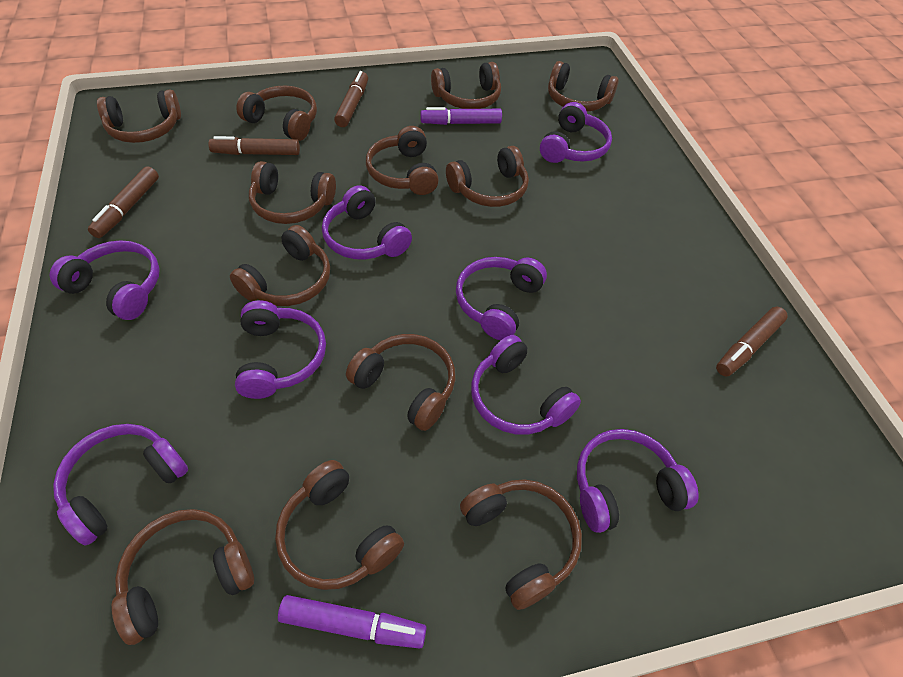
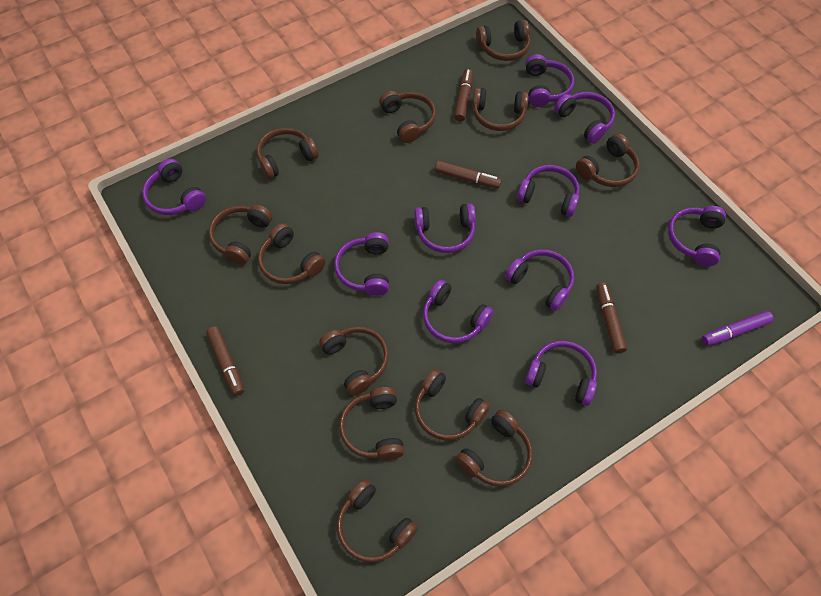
purple headphones: [50,240,160,320] [53,424,188,545] [235,300,326,399] [322,185,412,260] [456,257,547,340] [471,335,581,435] [540,102,612,163] [577,429,699,533] = 8 -> [142,159,206,215] [334,232,389,296] [414,203,476,253] [423,280,493,343] [505,249,574,311] [517,165,580,217] [525,54,574,107] [525,341,597,406] [554,92,615,143] [668,206,726,266] = 10
purple marker: [278,595,427,648] [420,107,502,125] = 2 -> [702,311,774,346] = 1

